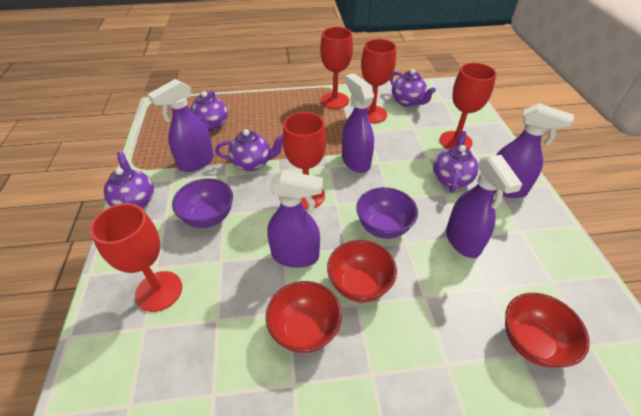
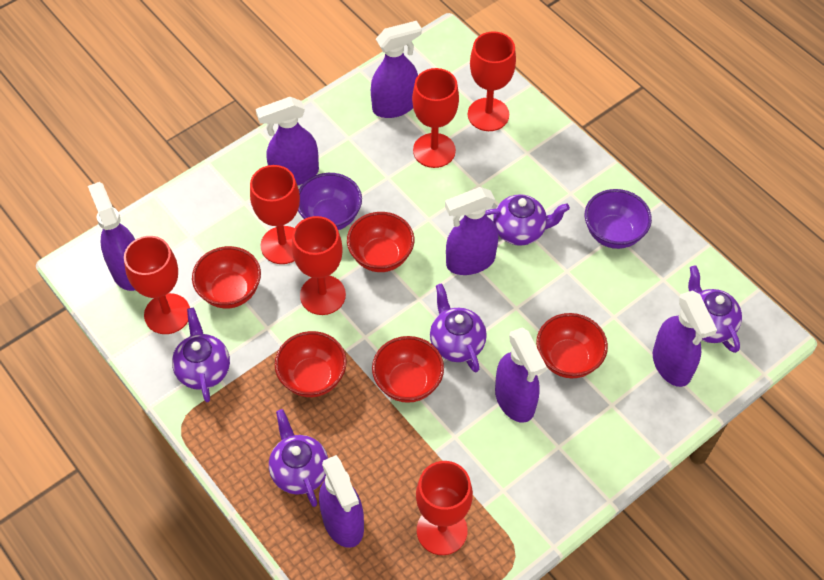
purple spray bottle: [148,79,214,172] [267,170,323,268] [342,73,374,173] [446,155,523,258] [495,103,574,198] = 5 -> [88,182,135,291] [256,97,319,186] [319,455,364,548] [371,21,422,118] [445,187,499,275] [495,327,547,423] [653,291,717,387] = 7
red bowl: [266,281,342,353] [327,240,397,302] [505,293,590,368] = 3 -> [192,246,261,309] [275,331,347,397] [347,212,414,272] [372,336,444,403] [536,313,608,378] = 5
red goblet: [90,203,182,312] [282,112,326,210] [320,27,353,109] [361,39,396,123] [440,63,497,149] = 5 -> [124,236,190,334] [250,165,300,264] [292,216,346,315] [412,68,459,168] [416,461,473,555] [468,31,516,131] = 6

